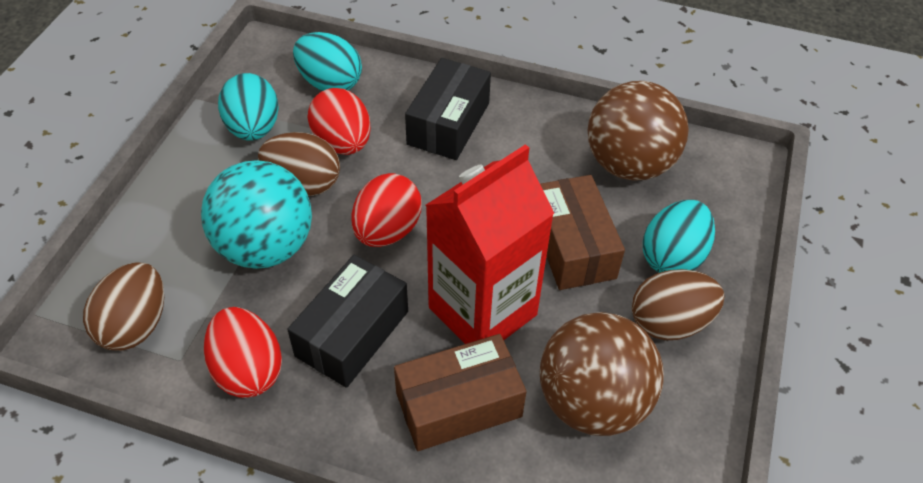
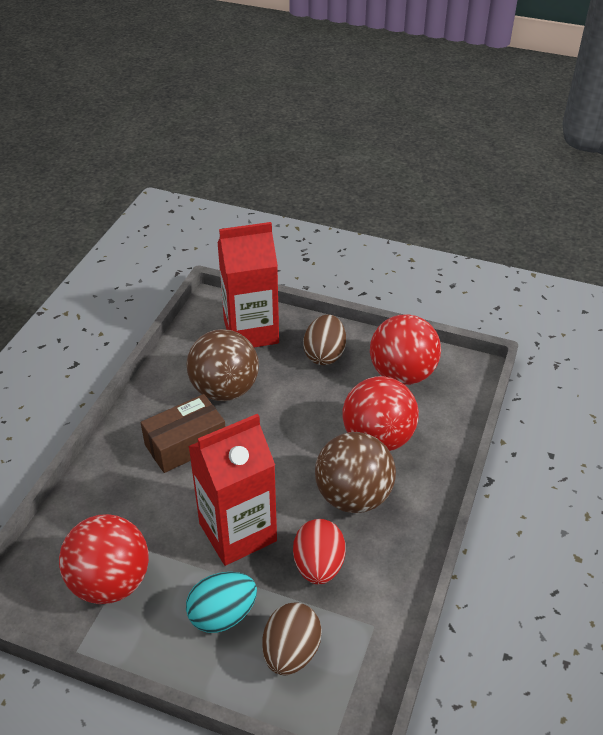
black box: [287,255,408,388] [405,58,491,160] = 2 -> none = 0
brown box: [394,334,527,451] [540,175,625,290] = 2 -> [141,394,225,473] = 1
brown egg: [83,262,164,351] [258,132,340,196] [632,269,724,340] = 3 -> [262,603,322,675] [303,314,346,365] = 2
red ball: none = 0 -> [59,514,149,604] [342,376,419,451] [370,314,441,385] = 3
red carton: [426,144,554,344] = 1 -> [188,414,277,566] [217,222,279,348] = 2
red egg: [204,307,282,398] [307,88,371,155] [352,173,422,247] = 3 -> [293,519,346,584] = 1
turquoise ball: [201,160,312,269] = 1 -> none = 0
turquoise egg: [218,73,279,141] [293,32,362,91] [643,200,715,273] = 3 -> [186,572,257,633] = 1

